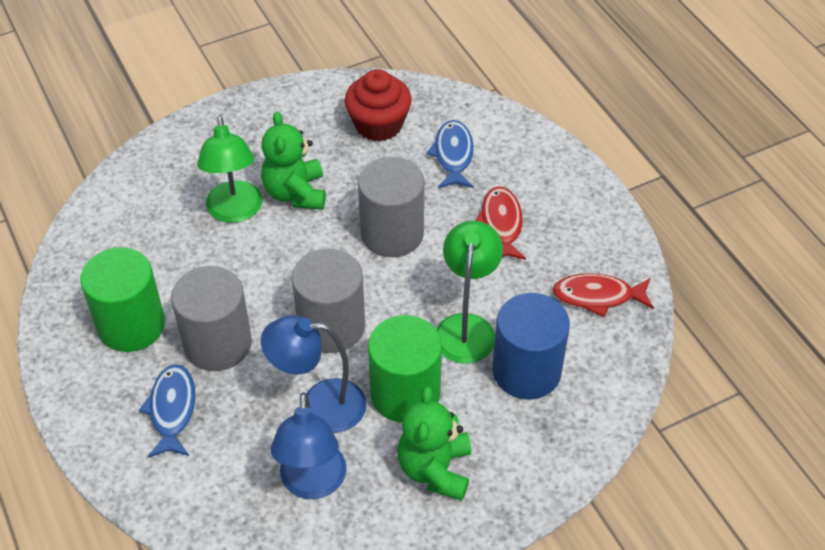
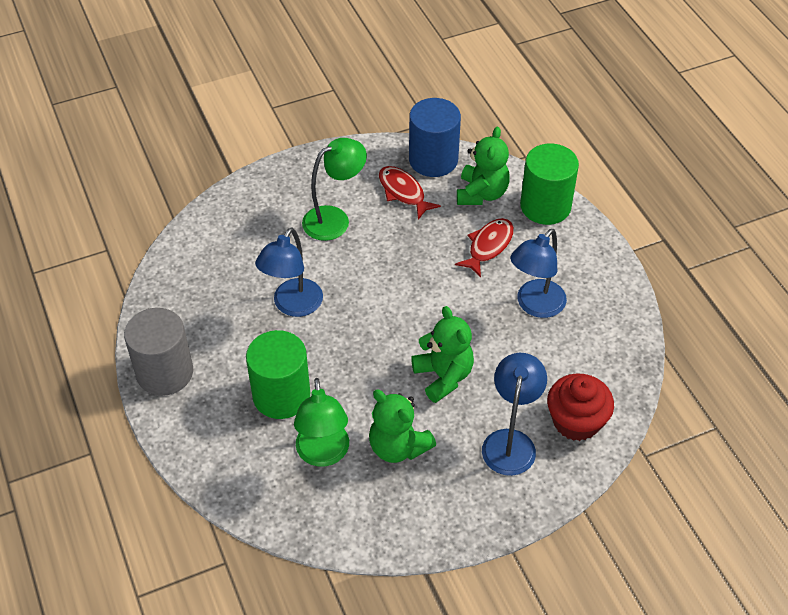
blue fish: [139,364,195,458] [427,120,474,188] = 2 -> none = 0
blue lamp: [261,315,367,433] [271,392,347,499] = 2 -> [255,228,323,317] [482,353,547,476] [510,229,567,318] = 3
green teddy bear: [261,111,326,210] [397,386,471,501] = 2 -> [369,390,436,463] [411,306,474,403] [457,127,510,205] = 3
grey cylinder: [171,266,252,371] [292,248,365,353] [358,157,424,257] = 3 -> [124,308,193,396] = 1

